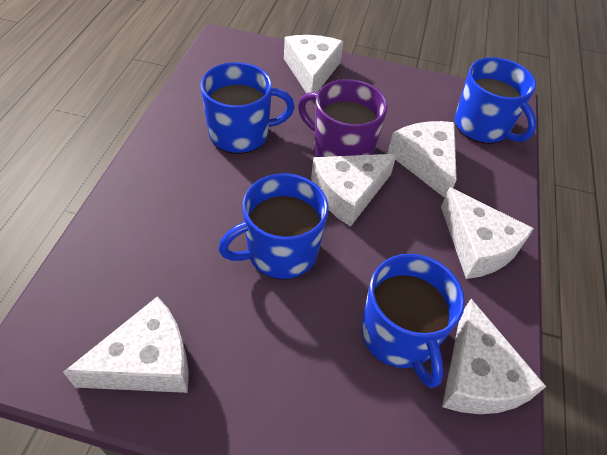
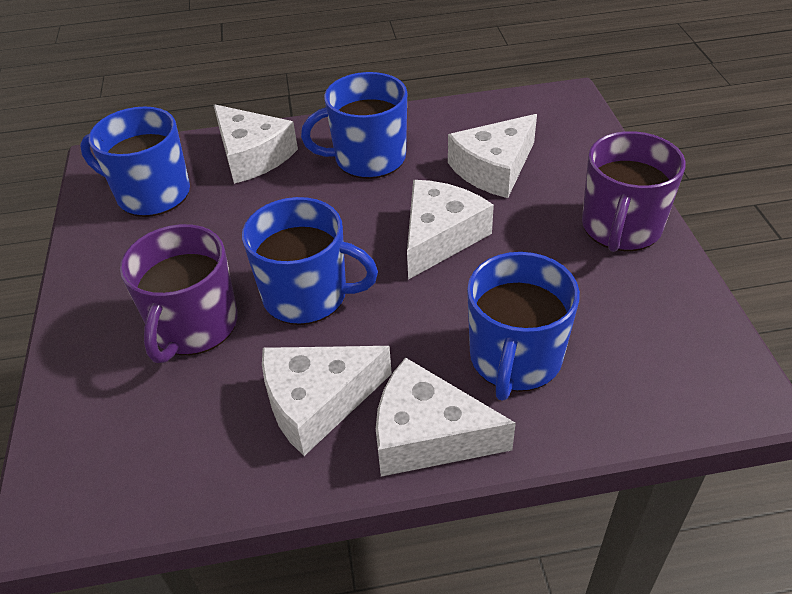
purple mug: [298,79,388,157] = 1 -> [120,224,237,363] [582,131,686,252] = 2
white cheese: [63,296,189,393] [284,35,344,93] [311,154,397,227] [387,121,457,198] [441,187,534,279] [442,299,546,414] = 6 -> [214,104,298,184] [262,346,392,456] [376,357,516,477] [407,180,494,280] [448,114,537,198] = 5

